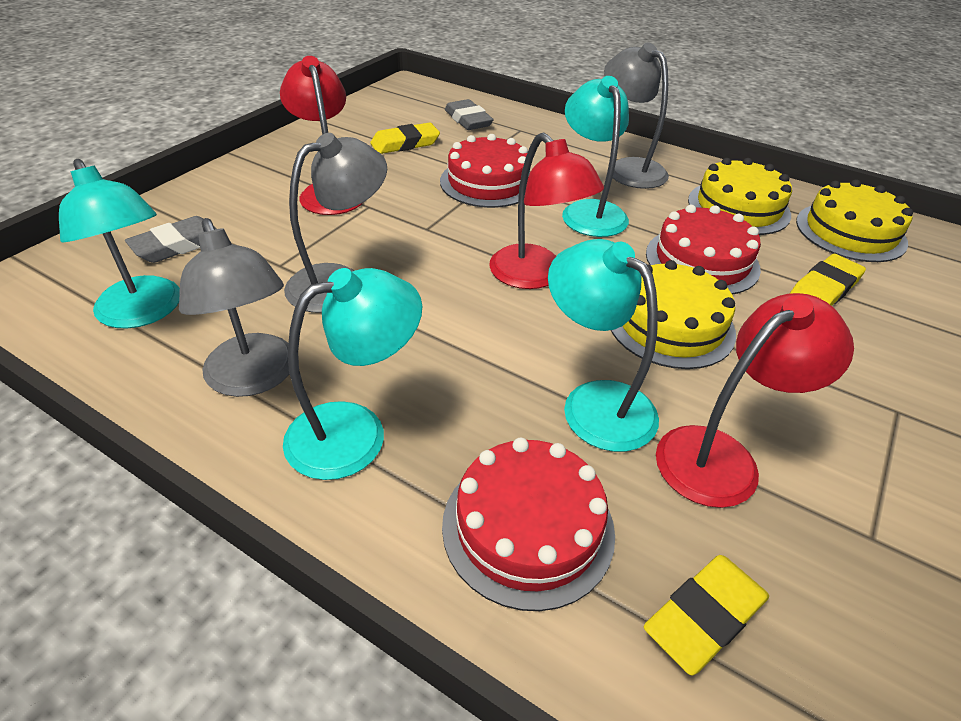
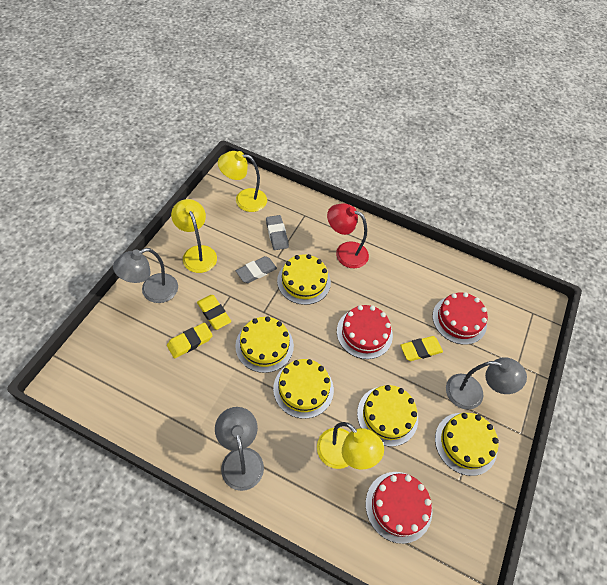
red lamp: [280,56,362,215] [489,133,604,289] [656,293,854,508] = 3 -> [327,203,369,268] = 1
turquoise lamp: [59,159,180,328] [283,268,422,480] [548,239,659,452] [562,76,629,237] = 4 -> none = 0
yellow cake: [611,260,736,369] [688,158,792,235] [796,180,913,262] = 3 -> [235,316,294,373] [273,359,334,419] [277,254,331,305] [357,385,418,447] [435,413,499,476] = 5
yellow lamp: none = 0 -> [171,199,217,273] [218,151,267,212] [317,422,384,470] = 3

